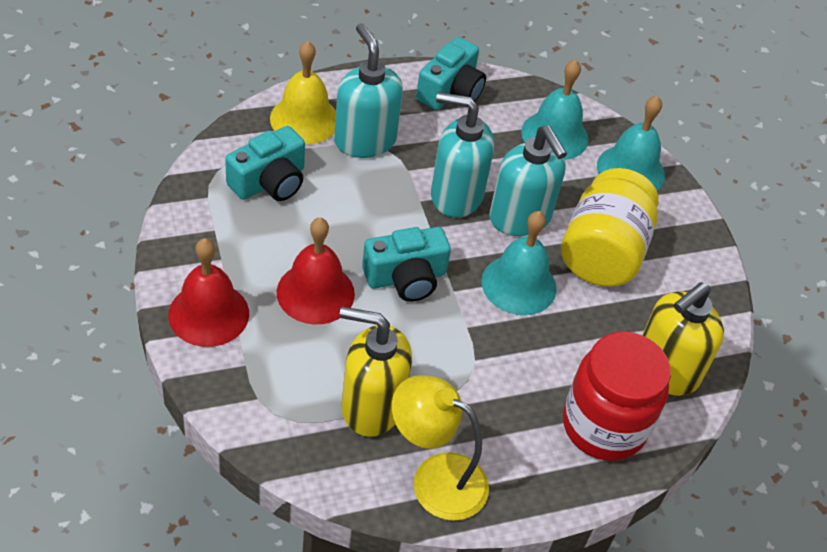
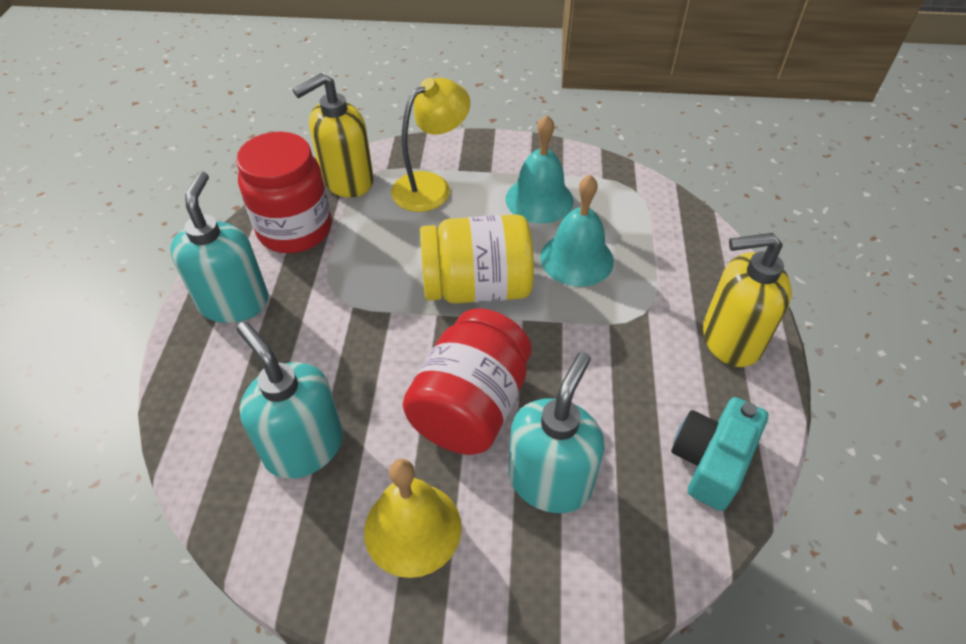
red bell: [168,238,249,347] [277,218,355,324] = 2 -> none = 0
red jar: [563,331,671,461] = 1 -> [236,132,332,253] [403,308,532,455] = 2
turquoise bell: [482,211,557,315] [521,59,588,160] [597,96,665,190] = 3 -> [506,115,574,224] [540,175,614,287] = 2
turquoise camera: [225,126,305,201] [362,227,451,302] [416,37,486,110] = 3 -> [671,397,768,511] = 1

